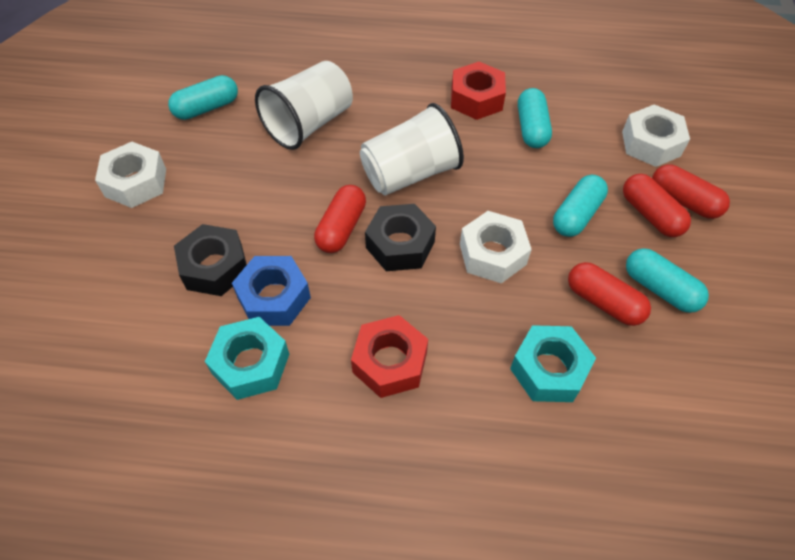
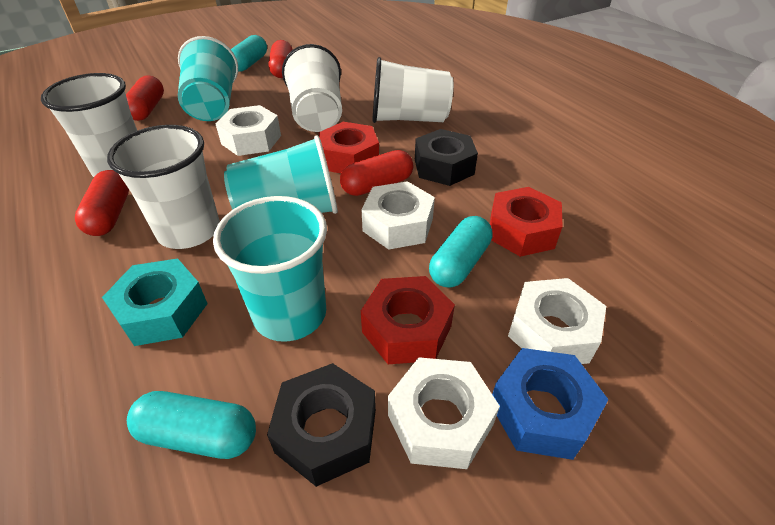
red nut: [351,315,428,398] [451,62,506,120] = 2 -> [319,122,379,173] [361,276,455,364] [490,187,563,257] = 3
turquoise capsule: [168,75,238,120] [518,88,552,148] [553,175,608,237] [626,248,709,313] = 4 -> [127,391,256,459] [231,35,267,72] [429,216,493,288] = 3
turquoise cup: none = 0 -> [178,36,238,121] [213,196,327,342] [224,135,338,214] = 3
turquoise nut: [205,317,289,400] [510,325,596,402] = 2 -> [102,258,208,346] = 1
white cup: [255,61,353,150] [360,103,464,195] = 2 -> [41,73,137,177] [107,125,220,249] [282,44,342,132] [372,57,453,123] = 4
white nut: [95,142,166,208] [460,211,532,284] [622,105,690,167] = 3 -> [215,105,281,156] [361,181,435,250] [388,357,500,469] [508,278,606,364] = 4

